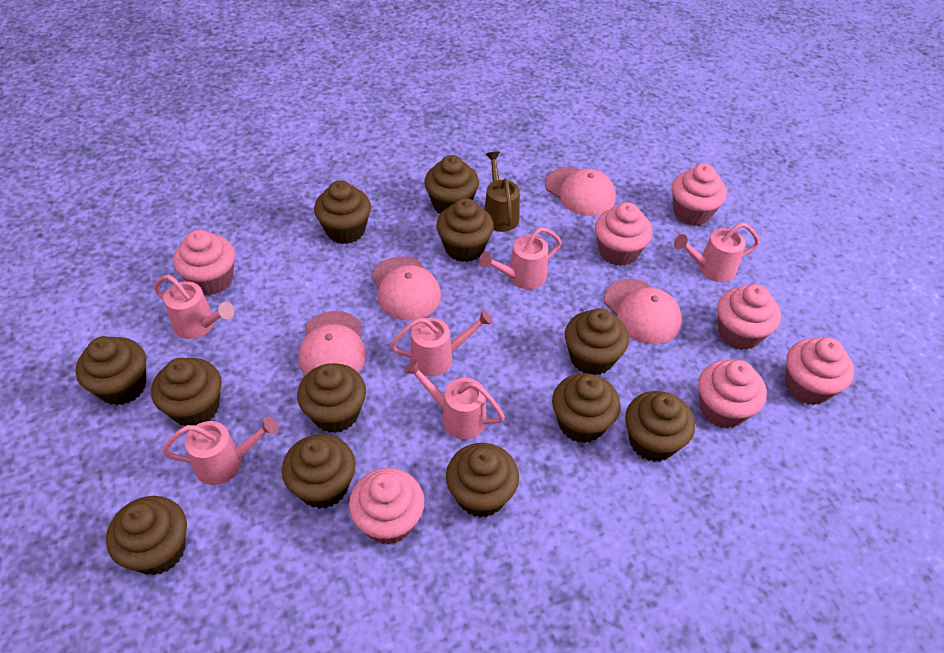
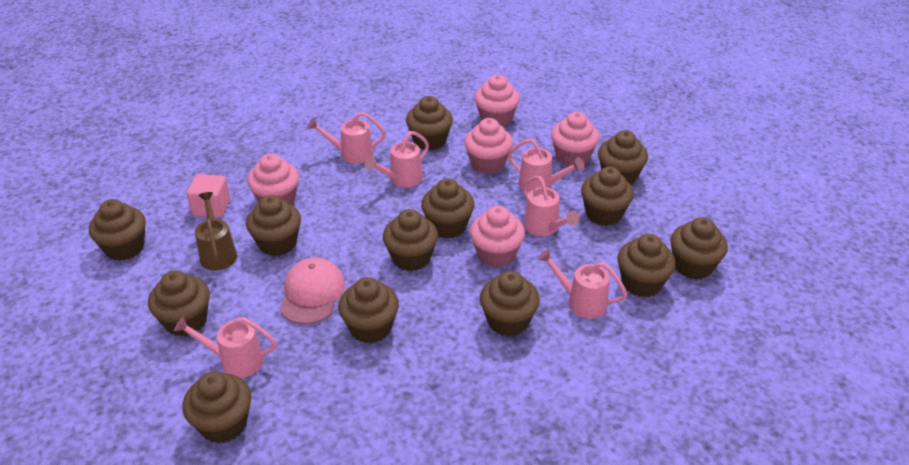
brown cupcake: [76,336,146,405] [106,496,187,575] [151,358,222,426] [282,434,356,509] [297,363,366,433] [314,180,371,244] [424,155,479,214] [436,198,494,262] [446,443,519,518] [552,373,621,443] [565,308,629,375] [625,391,695,462] = 12 -> [89,199,146,261] [148,271,210,336] [182,372,252,443] [246,195,301,256] [338,277,399,343] [383,209,438,271] [406,96,453,151] [421,178,474,239] [480,271,540,337] [581,167,634,226] [598,130,648,185] [617,234,676,297] [670,217,728,280] = 13
pink cap: [298,311,366,375] [372,256,441,320] [545,167,616,216] [604,279,682,344] = 4 -> [279,258,345,324] = 1
pink cube: none = 0 -> [187,174,230,218] = 1
pink cupcake: [173,230,235,295] [349,468,424,545] [595,202,652,266] [672,164,727,226] [698,360,767,429] [717,284,781,350] [785,337,854,405] = 7 -> [247,154,299,205] [464,118,513,174] [470,206,525,268] [474,75,520,127] [551,112,599,167] = 5

